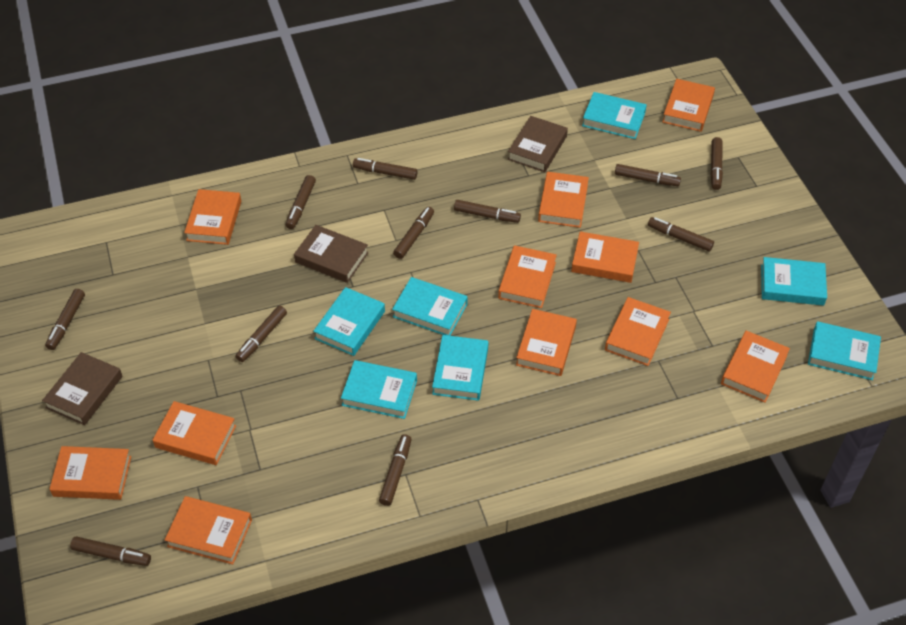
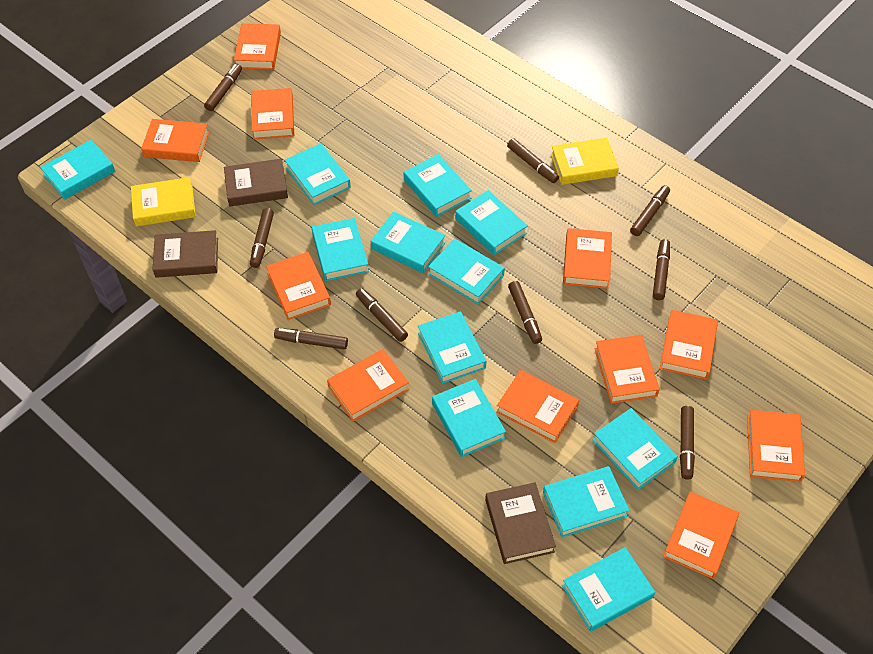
brown marker: [45,289,85,350] [70,536,151,566] [235,306,287,362] [286,175,316,229] [353,158,418,180] [379,434,412,506] [393,207,434,259] [454,200,521,223] [615,164,681,186] [648,217,714,251] [710,137,723,190] = 11 -> [204,64,242,111] [250,208,274,268] [274,328,348,350] [356,288,408,342] [507,138,559,183] [508,281,542,344] [630,185,670,236] [653,239,670,300] [680,406,695,480] = 9
turquoise book: [313,287,385,356] [341,360,417,419] [392,277,468,336] [432,335,489,401] [582,92,647,139] [761,257,827,306] [808,321,881,380] = 7 -> [40,140,115,200] [285,143,351,205] [312,218,369,281] [371,212,445,273] [404,154,472,217] [418,311,486,384] [428,239,505,304] [432,379,506,457] [455,190,528,255] [543,466,630,537] [562,547,655,632] [593,408,678,490] = 12
yellow book: none = 0 -> [131,177,196,226] [551,138,619,185] = 2

